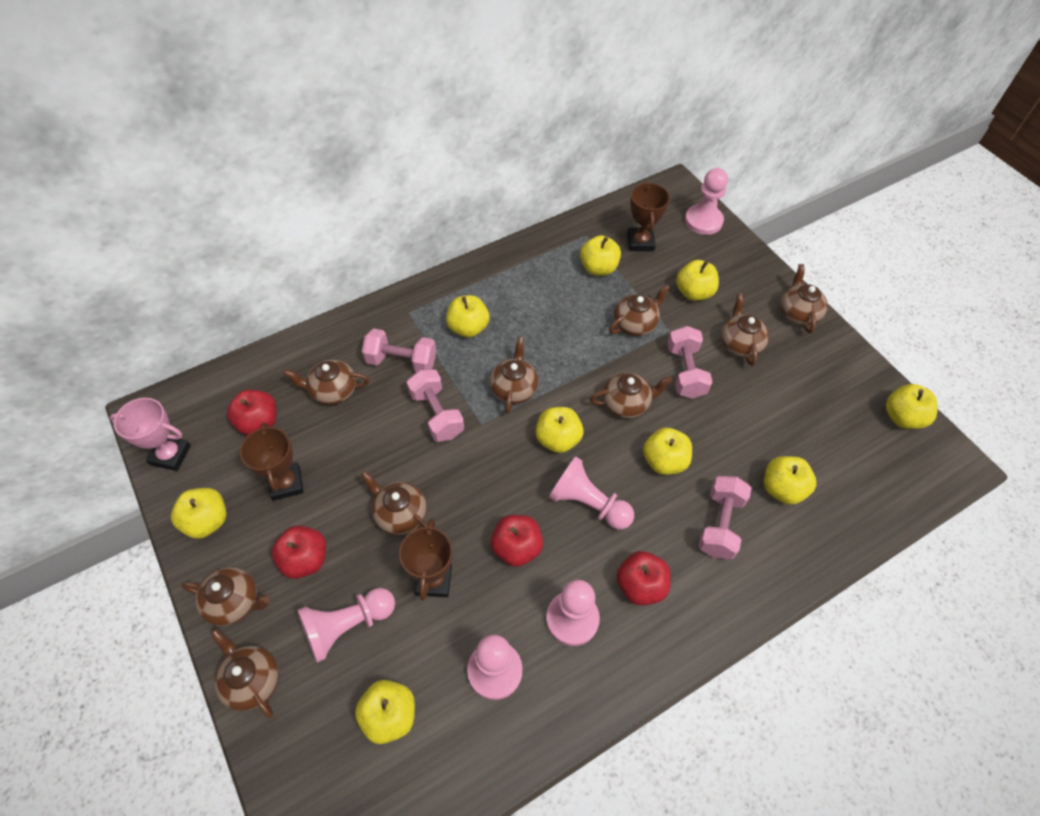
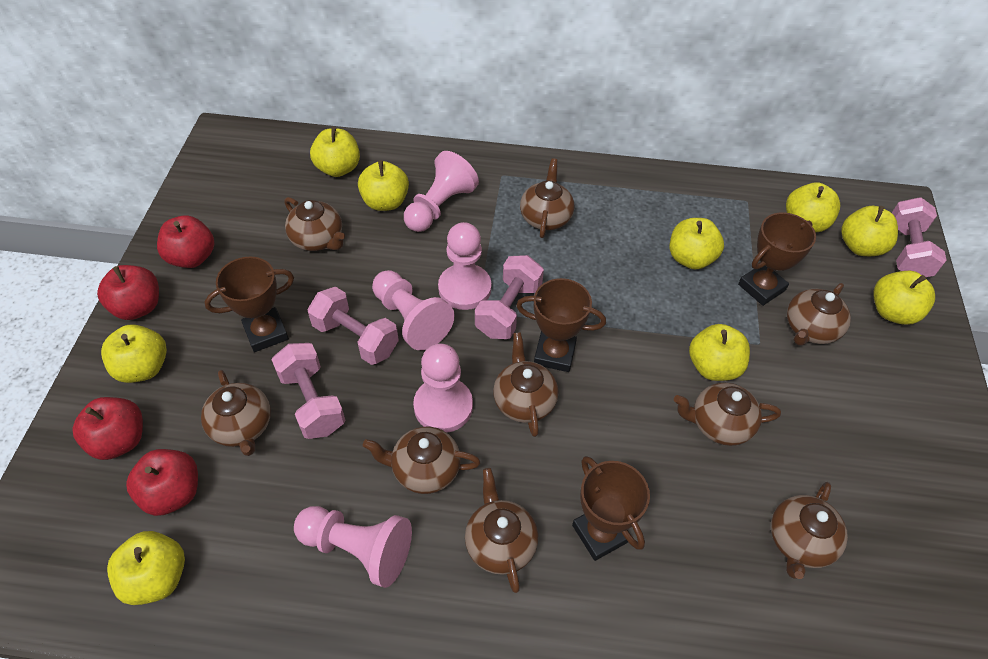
brown trophy: [240,422,304,501] [399,518,453,600] [627,182,670,251] = 3 -> [204,257,294,352] [516,278,606,372] [572,456,650,561] [738,212,816,306] = 4
pink trophy: [110,398,191,471] = 1 -> none = 0

